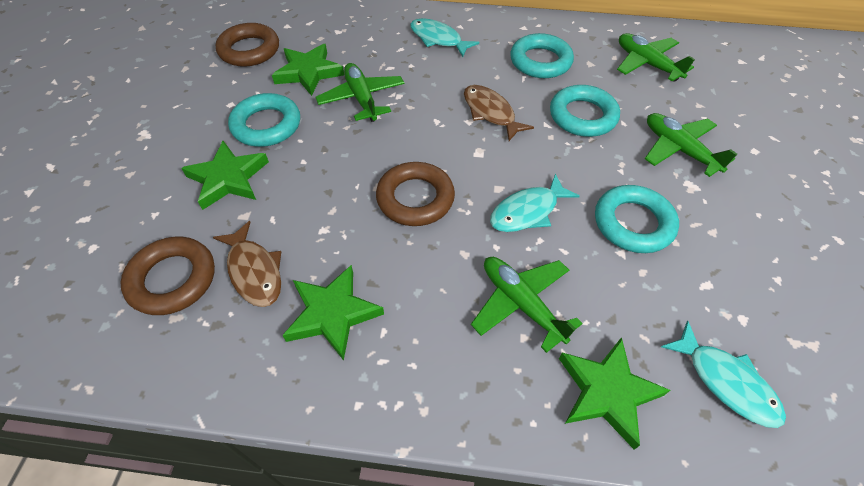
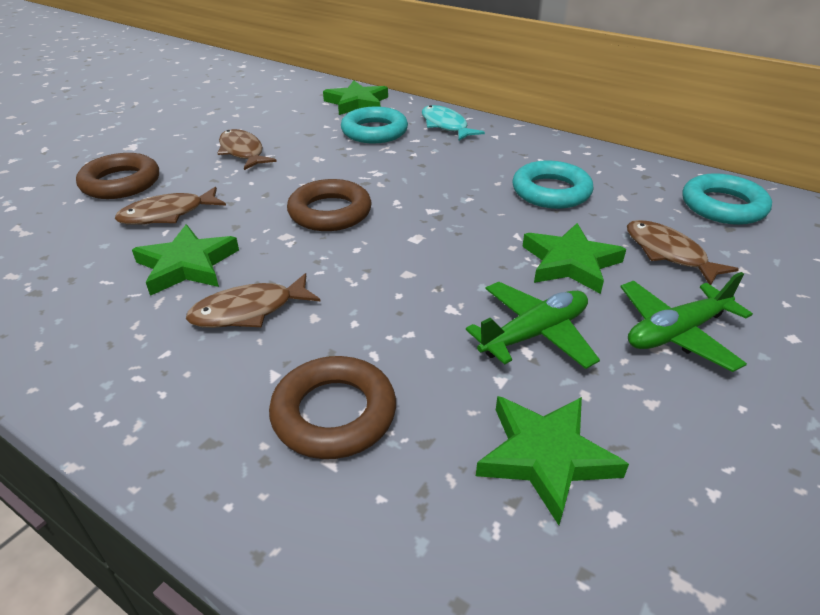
brown fish: [213,221,281,307] [464,85,534,141] = 2 -> [114,187,226,224] [186,273,321,328] [217,129,277,170] [627,220,739,285] = 4
green plane: [316,63,404,122] [471,257,583,353] [617,33,695,82] [645,113,737,177] = 4 -> [466,282,600,369] [621,272,753,372] = 2
turquoise fish: [410,18,479,57] [490,174,580,232] [661,321,786,428] = 3 -> [422,105,485,140] = 1
turquoise ring: [228,93,300,147] [510,33,574,78] [550,85,620,137] [595,185,679,253] = 4 -> [341,107,408,143] [512,160,594,209] [683,173,772,225] = 3

